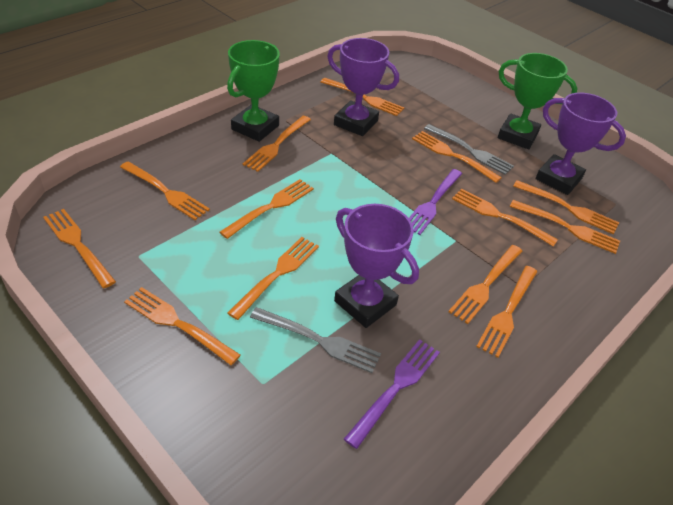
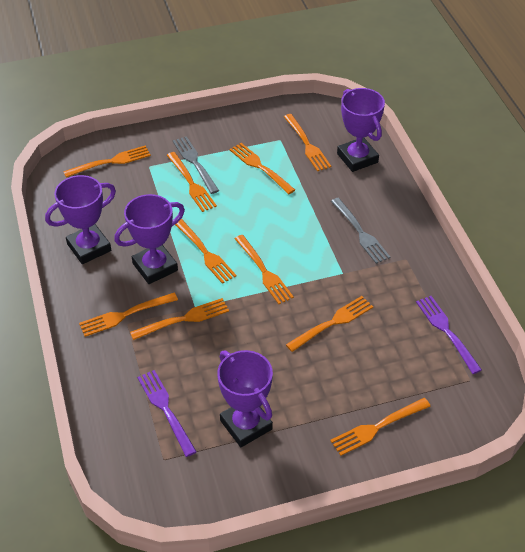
green trophy: [227,40,280,142] [498,53,578,149] = 2 -> none = 0
orange fork: [43,209,116,288] [120,161,210,220] [124,287,240,365] [219,179,314,239] [227,237,319,320] [243,116,311,172] [321,78,404,116] [412,131,502,183] [449,245,522,324] [452,188,558,246] [476,266,537,358] [510,200,620,254] [513,180,619,234] = 13 -> [63,146,151,177] [79,292,178,337] [130,298,229,340] [167,152,217,212] [175,219,236,284] [229,143,295,194] [235,235,294,304] [284,114,331,171] [286,296,373,352] [330,398,431,456] = 10
purple trophy: [327,38,399,136] [334,204,419,328] [535,93,626,195] = 3 -> [45,175,116,264] [114,194,185,284] [217,350,273,447] [337,88,385,172] = 4

